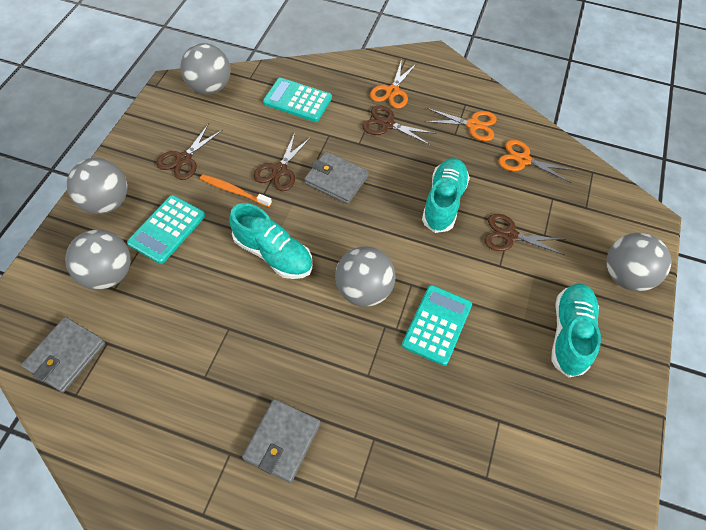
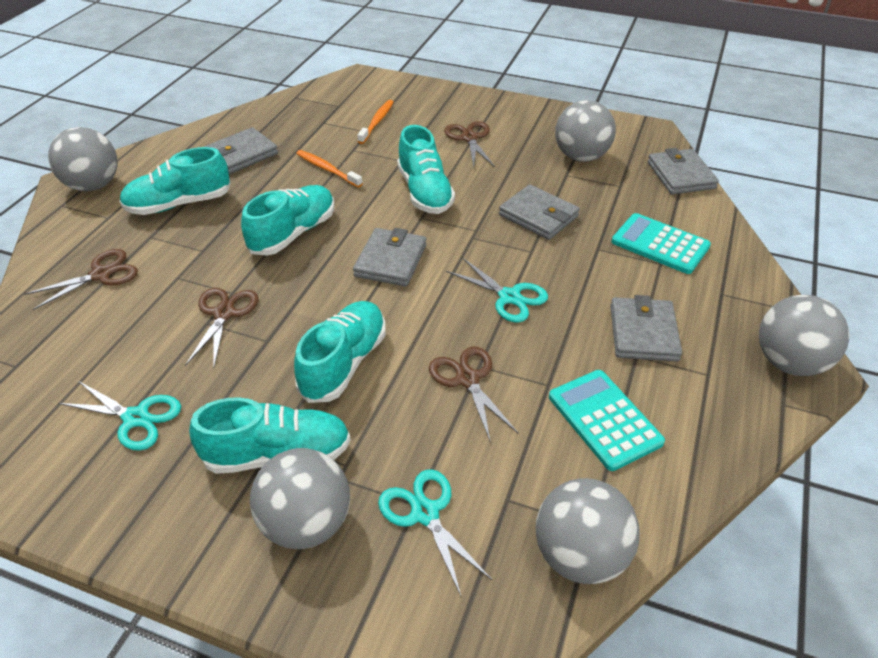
grey wallet: [21,317,105,393] [242,399,321,483] [304,151,369,204] = 3 -> [204,127,278,174] [353,228,426,286] [499,185,580,240] [610,295,682,361] [648,148,719,194] = 5
orange scissors: [370,59,417,108] [424,108,497,141] [499,140,575,183] = 3 -> none = 0
orange toothbrush: [200,174,272,207] = 1 -> [296,150,363,187] [357,100,394,144] = 2
turquoise calculator: [127,195,205,264] [263,78,332,122] [402,285,472,366] = 3 -> [549,370,665,471] [611,213,711,274] = 2
turquoise scissors: none = 0 -> [58,381,181,451] [378,469,492,598] [446,257,548,323] = 3
turquoise shoe: [229,203,313,279] [422,158,470,233] [551,283,601,378] = 3 -> [119,147,231,215] [189,397,351,474] [241,185,334,256] [294,301,386,403] [397,125,455,214] = 5

